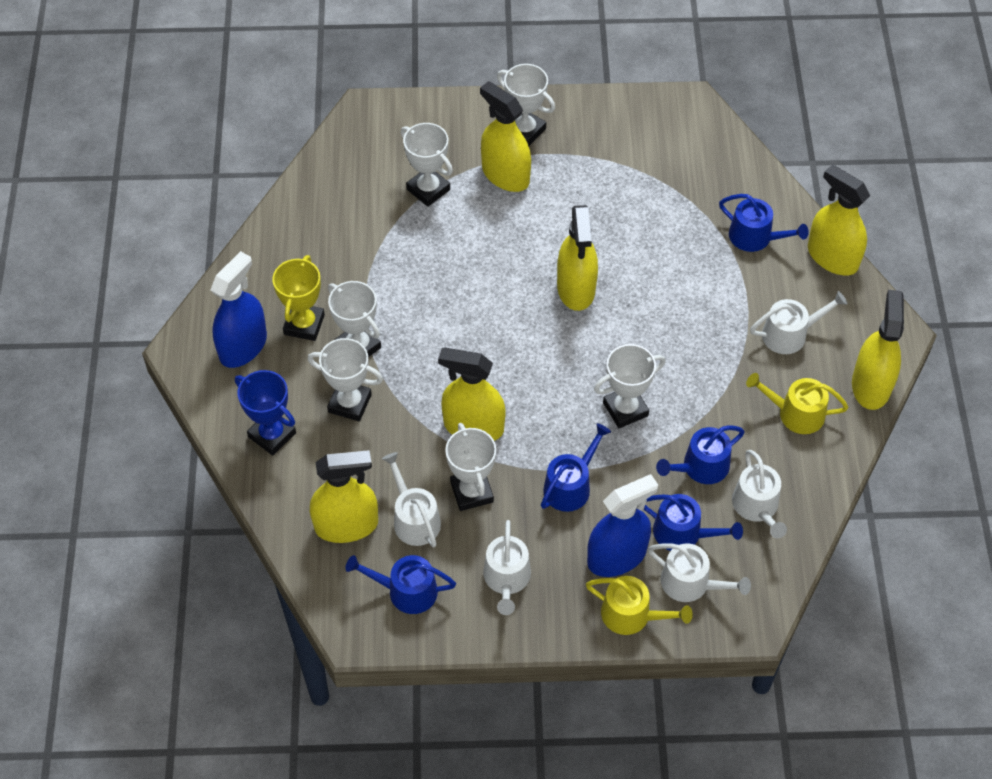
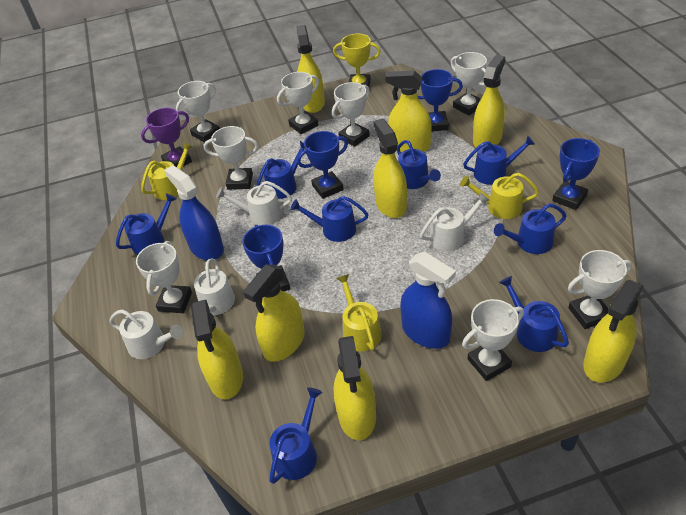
blue trophy: [235,370,296,456] = 1 -> [242,225,290,291] [297,131,348,199] [418,69,463,132] [552,138,600,210] = 4
blue watering can: [346,555,456,614] [541,423,611,512] [644,494,743,551] [656,425,745,484] [719,194,809,252] = 5 -> [116,193,177,254] [257,141,305,199] [269,388,322,484] [290,196,368,242] [397,140,441,189] [463,136,535,185] [494,204,567,254] [499,276,569,352] = 8
purple trophy: none = 0 -> [141,108,192,167] = 1
white trophy: [308,338,383,421] [328,281,381,357] [401,123,453,207] [445,423,496,511] [497,64,555,146] [594,344,666,428] = 6 -> [136,241,192,313] [176,81,220,142] [204,126,258,190] [277,72,319,134] [332,82,370,147] [451,52,487,116] [462,299,524,381] [568,250,632,329] = 8
white watering can: [382,452,441,547] [483,520,531,615] [648,544,751,602] [732,450,787,538] [750,291,847,354] = 5 -> [109,309,183,359] [194,259,235,315] [216,181,292,225] [420,192,490,251] = 4
yellow spray bottle: [310,450,378,543] [438,348,506,441] [480,81,531,192] [557,205,598,311] [808,164,870,275] [852,290,904,410] = 6 -> [191,300,243,399] [243,265,305,362] [296,25,325,113] [334,336,376,440] [373,118,407,218] [385,70,432,153] [473,55,505,147] [583,280,644,383] = 8
yellow watering can: [586,576,693,635] [746,373,848,434] = 2 -> [141,142,193,200] [336,274,382,351] [460,173,539,219] = 3

